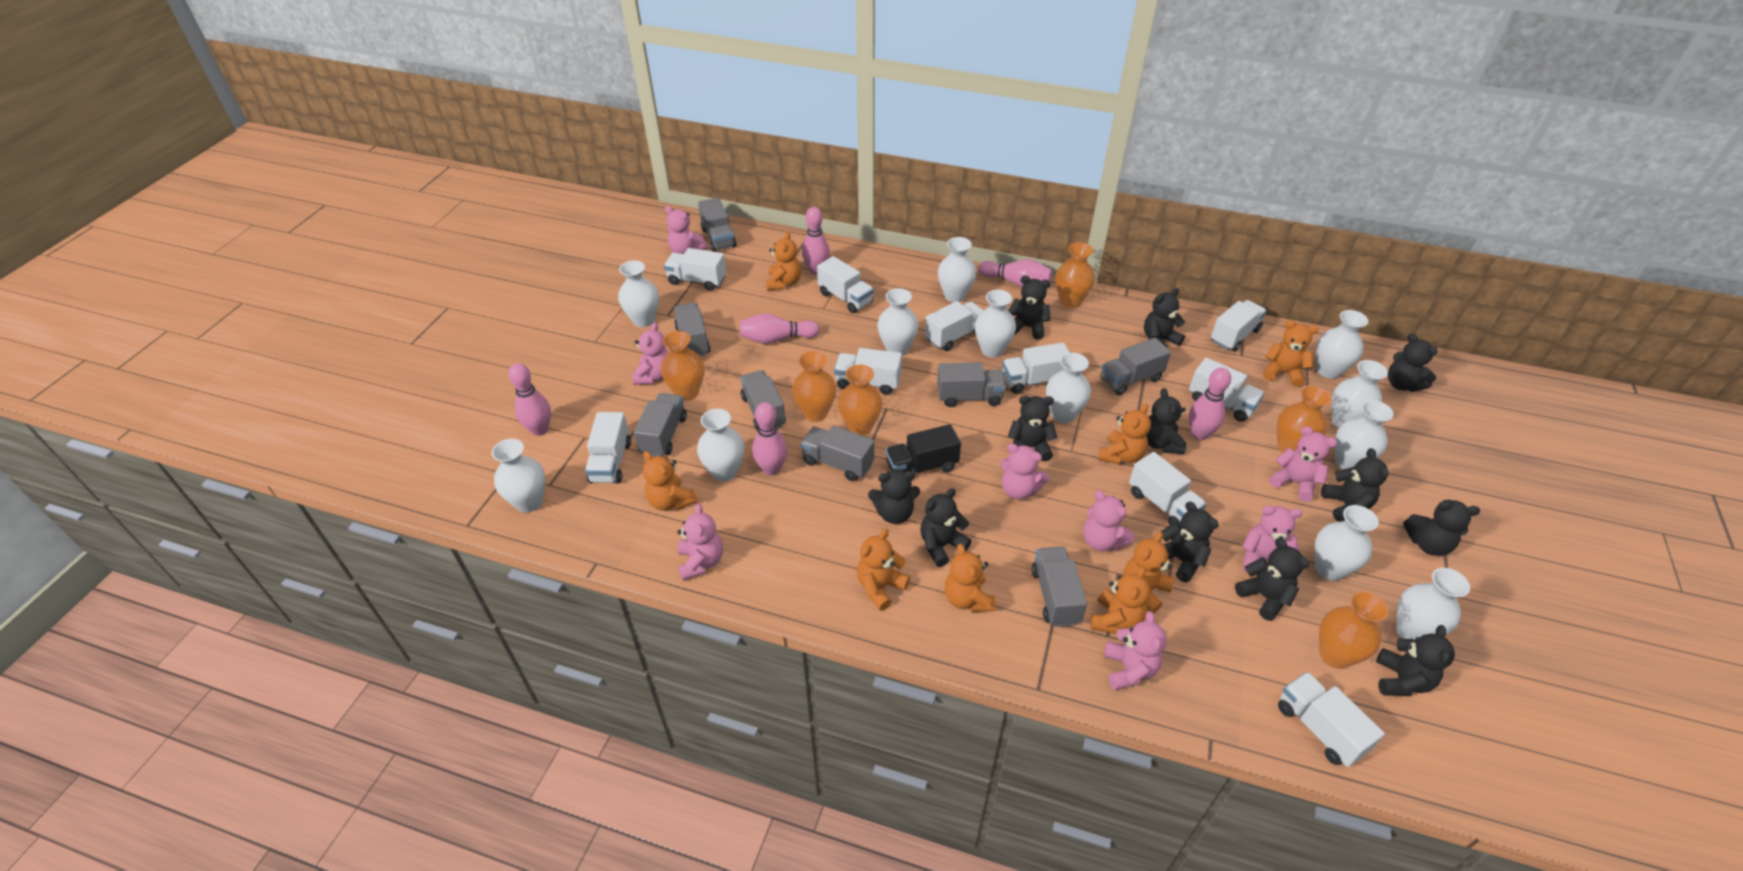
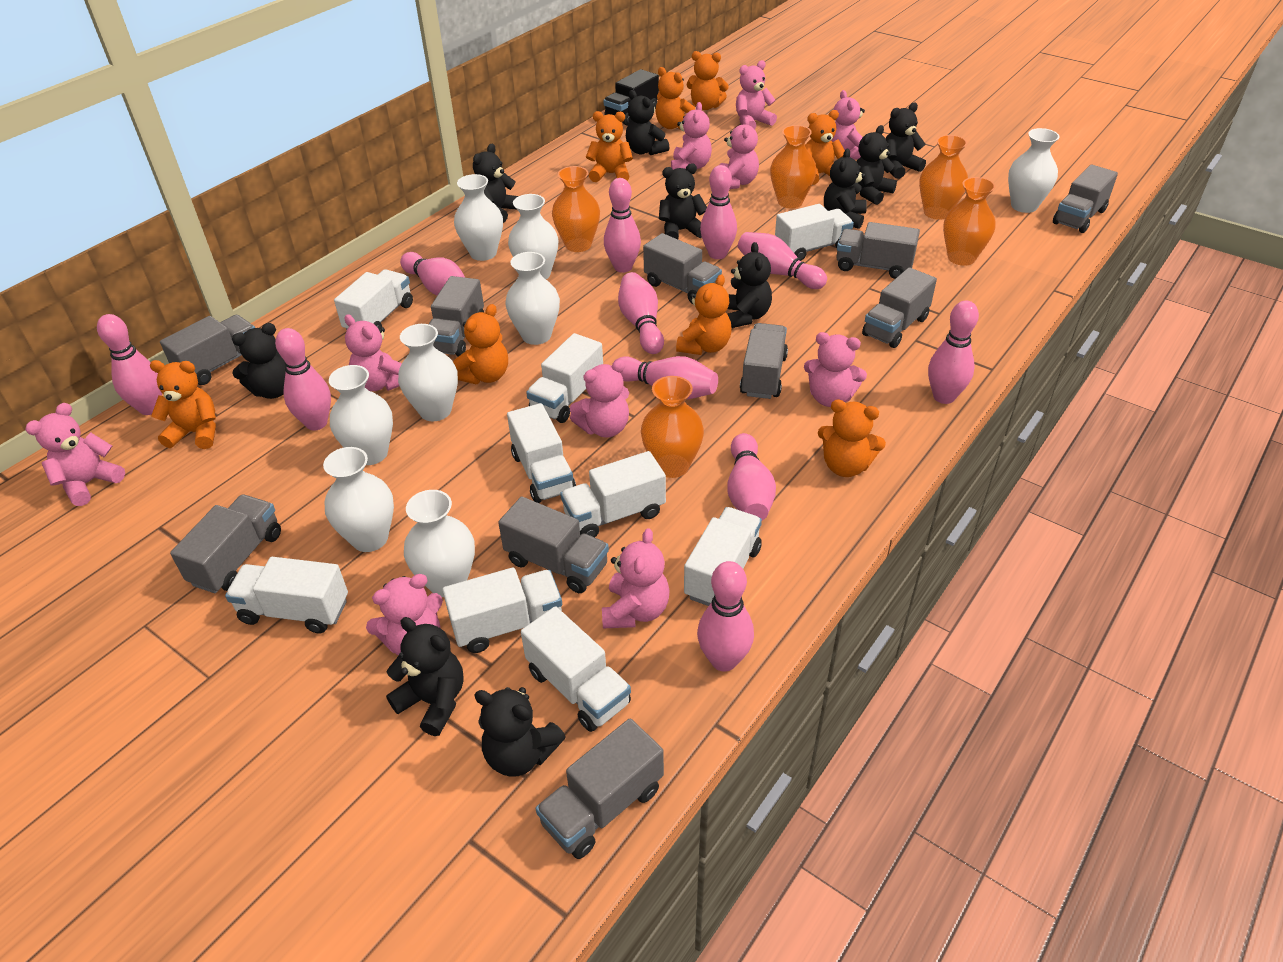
black teddy bear: [868,469,920,524] [920,488,971,567] [1008,276,1051,339] [1008,396,1057,461] [1144,288,1185,348] [1147,388,1186,454] [1161,502,1219,582] [1235,538,1309,621] [1321,448,1389,521] [1376,625,1455,696] [1388,333,1438,392] [1403,500,1480,556] = 12 -> [232,323,286,399] [386,617,464,736] [473,144,518,223] [474,687,566,777] [626,90,670,155] [659,163,707,239] [727,242,772,328] [824,149,867,229] [856,125,897,205] [886,103,926,179] = 10
grey truck: [634,393,687,456] [674,303,711,356] [698,198,737,252] [740,370,786,431] [800,425,874,481] [937,362,1006,407] [1031,547,1087,627] [1100,338,1171,395] = 8 -> [160,315,255,385] [170,495,281,593] [429,276,484,357] [498,496,609,593] [536,718,664,859] [643,233,722,304] [740,323,788,399] [836,222,920,279] [862,267,937,348] [1053,165,1118,233] = 10
orange vase: [661,331,704,401] [792,351,836,422] [838,364,883,436] [1055,242,1095,308] [1277,385,1331,453] [1319,591,1389,669] = 6 -> [552,166,600,252] [641,376,704,478] [770,125,816,208] [919,135,968,220] [943,177,996,266] = 5
pink bowling pin: [508,363,551,436] [740,314,820,344] [752,402,787,475] [802,207,830,275] [978,259,1052,287] [1189,367,1231,440] = 6 -> [97,314,162,415] [275,328,331,430] [400,252,465,295] [604,178,641,273] [612,356,718,399] [618,272,664,354] [697,561,754,671] [700,165,737,259] [727,433,776,521] [738,232,827,289] [928,300,979,404] = 11
pink teddy bear: [632,322,669,385] [665,206,707,254] [677,503,723,581] [1000,443,1049,500] [1083,490,1134,551] [1104,611,1167,690] [1243,506,1303,573] [1269,426,1337,502] = 8 -> [25,403,125,506] [345,314,402,391] [366,574,443,655] [570,360,629,438] [602,528,670,628] [671,102,712,170] [720,117,759,189] [736,60,777,129] [804,332,867,407] [831,90,865,160] = 10
white truck: [585,412,631,484] [664,248,726,291] [817,256,874,313] [834,348,902,395] [925,301,984,351] [1002,343,1070,394] [1129,452,1207,526] [1189,358,1265,422] [1211,300,1267,352] [1278,672,1385,767] = 10 -> [225,557,348,633] [334,269,413,330] [442,567,562,653] [507,403,576,503] [521,606,631,732] [526,333,603,423] [560,451,666,537] [684,507,762,606] [775,204,854,261] = 9
white vase: [492,439,546,512] [618,260,659,327] [697,409,744,481] [877,288,919,356] [938,237,976,302] [975,290,1016,358] [1046,353,1091,423] [1315,505,1379,581] [1316,310,1368,379] [1332,360,1388,428] [1335,400,1394,470] [1396,568,1470,640] = 12 -> [323,447,394,552] [329,365,393,465] [398,324,458,421] [404,490,475,597] [454,174,503,261] [506,252,560,345] [508,194,558,279] [1008,128,1060,213] = 8

